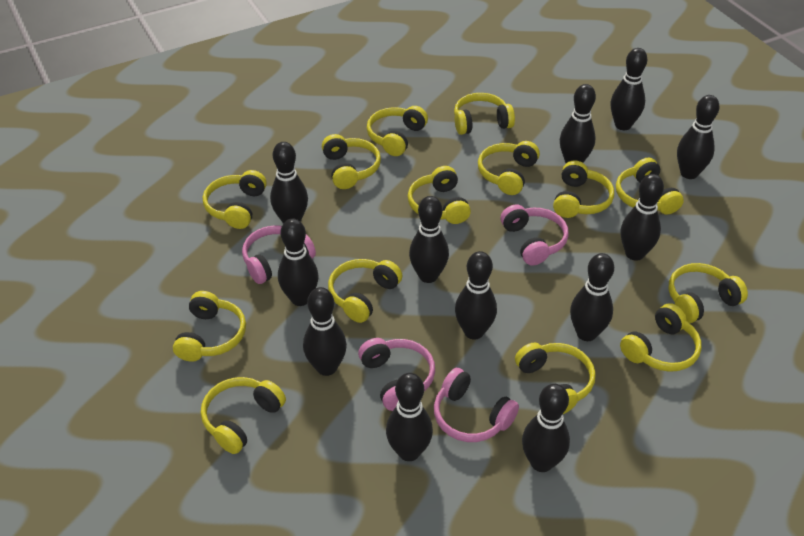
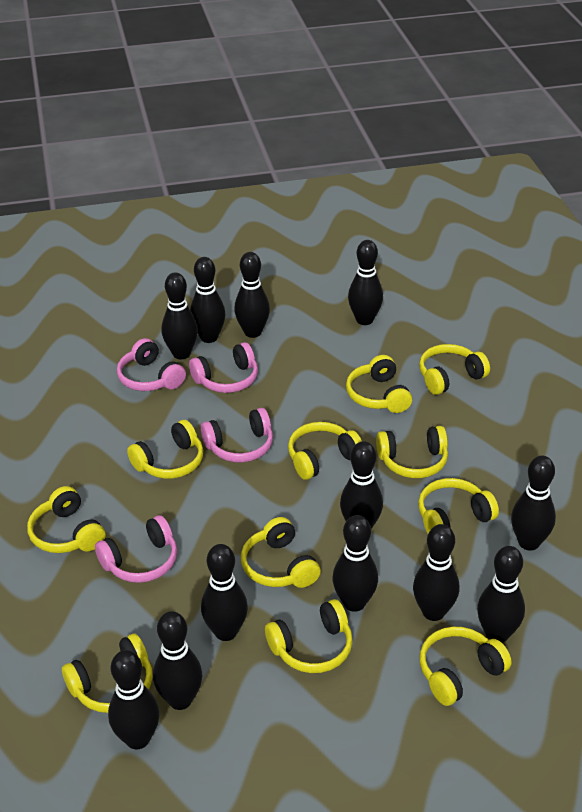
yellow headphones: [173,291,246,362] [201,377,286,454] [203,170,267,229] [322,134,381,189] [328,259,402,323] [367,106,428,156] [408,166,471,224] [454,93,515,135] [478,141,540,195] [515,343,596,414] [553,160,614,218] [616,157,684,214] [620,303,702,372] [668,263,748,323] = 14 -> [27,486,105,553] [62,634,153,713] [127,420,203,479] [241,517,321,588] [265,599,353,673] [288,422,362,480] [346,355,412,413] [376,426,448,478] [418,478,499,533] [419,344,490,395] [419,627,512,706] = 11

